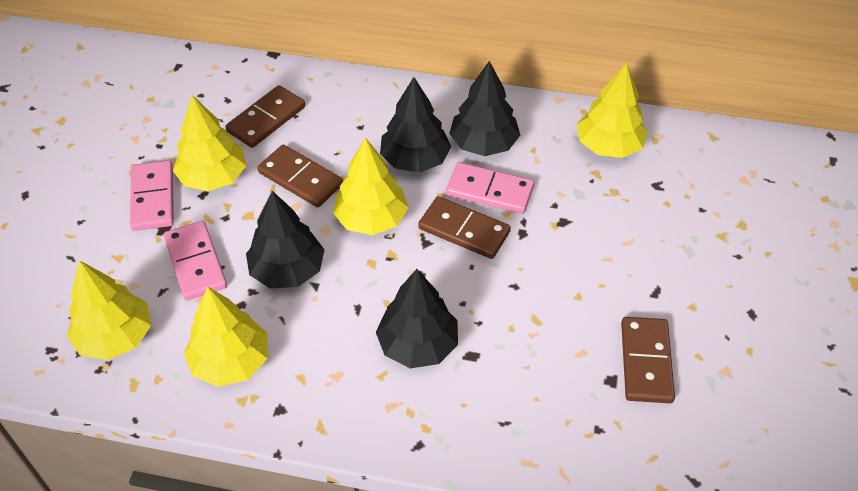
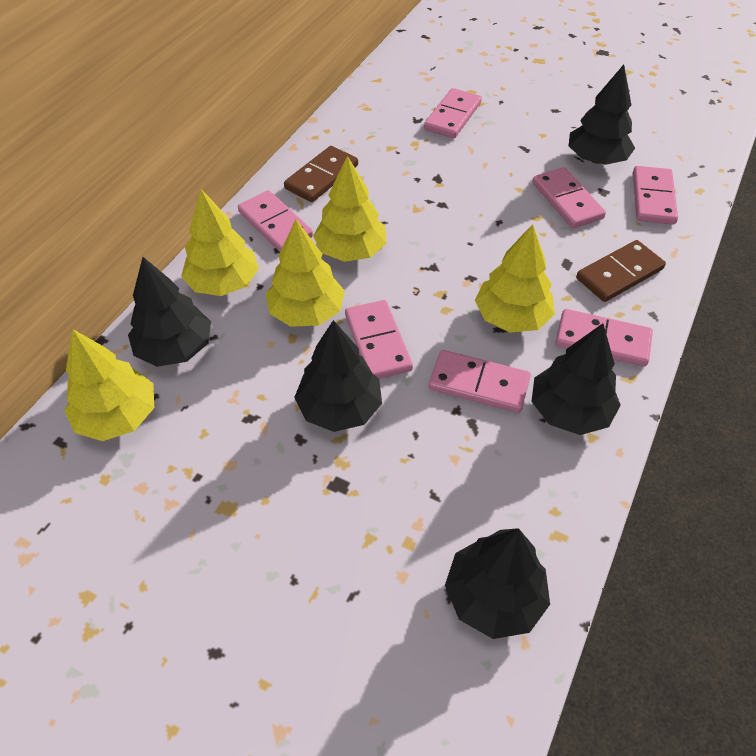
black tree: [246,191,325,289] [376,269,458,368] [380,77,451,173] [449,61,520,156] = 4 -> [128,257,211,367] [294,320,382,432] [445,528,550,639] [531,323,621,435] [569,64,635,165] = 5
brown domino: [225,85,305,148] [257,145,343,207] [418,196,511,259] [621,317,675,403] = 4 -> [284,146,358,202] [576,240,666,302] = 2
pink domino: [130,160,174,231] [164,221,227,301] [446,162,534,214] = 3 -> [238,190,313,252] [345,300,413,379] [424,88,482,138] [429,350,531,413] [533,167,606,228] [556,309,653,366] [633,166,678,224] = 7

